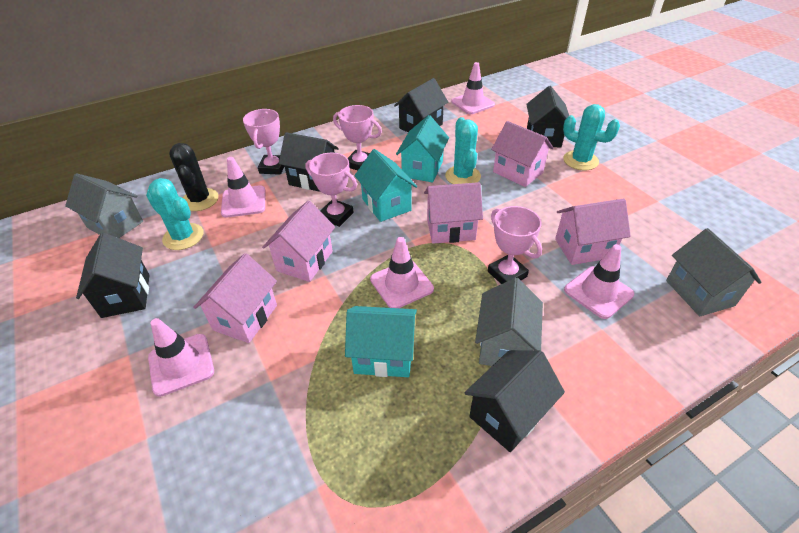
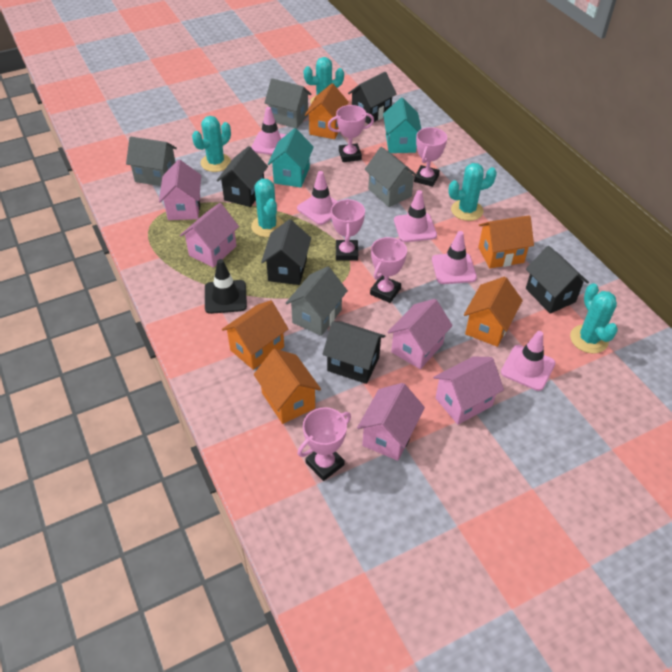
black cactus: [169,143,219,211] = 1 -> none = 0
black traffic cone: none = 0 -> [205,259,247,314] = 1
grey house: [65,173,143,238] [475,278,543,366] [666,228,762,316] = 3 -> [126,137,177,186] [264,78,311,129] [286,266,348,336] [365,147,419,207] = 4
orange house: none = 0 -> [222,300,288,370] [254,349,321,424] [305,83,349,139] [464,277,523,347] [478,215,534,268] = 5
pink trophy: [243,109,285,175] [306,153,357,227] [333,105,382,170] [488,206,542,284] = 4 -> [298,407,351,481] [328,105,374,162] [331,199,365,261] [370,237,407,303] [414,127,447,187] = 5
turquoise cactus: [146,178,203,250] [445,117,481,184] [563,104,620,170] = 3 -> [192,116,231,172] [251,179,284,237] [304,57,344,104] [448,163,497,221] [570,283,618,354] = 5
turquoise house: [345,306,417,377] [354,149,417,222] [396,115,449,183] = 3 -> [268,128,314,188] [383,98,421,153] = 2

